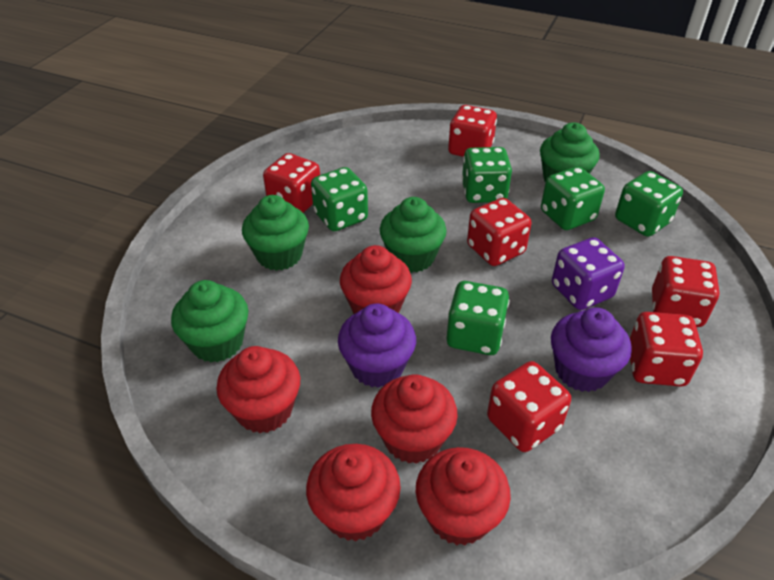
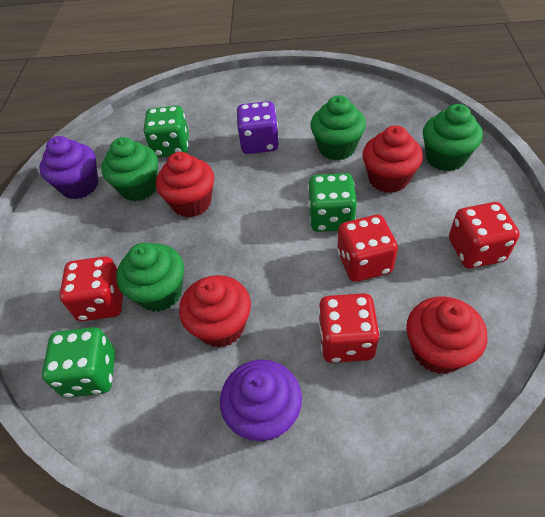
green dice: [311,167,368,231] [447,281,509,355] [462,147,512,203] [541,167,605,230] [615,171,683,237] = 5 -> [42,327,115,398] [143,106,189,157] [308,173,357,232] = 3
red cupcake: [216,346,300,433] [306,444,401,541] [340,245,412,314] [371,374,458,464] [416,447,511,545] = 5 -> [156,152,214,218] [179,275,251,348] [362,125,423,193] [406,296,487,374] = 4
red dice: [263,153,320,213] [448,105,497,157] [467,198,532,266] [487,361,571,452] [630,312,703,386] [652,256,719,327] = 6 -> [60,256,123,321] [319,293,380,363] [337,215,398,282] [449,202,520,268] = 4

